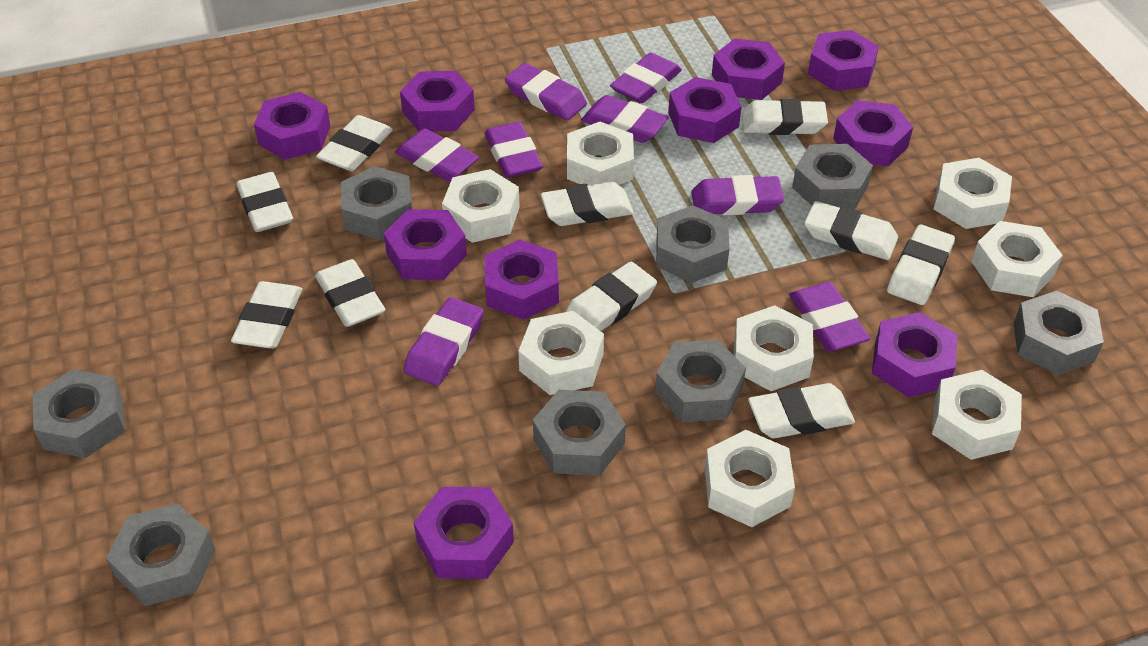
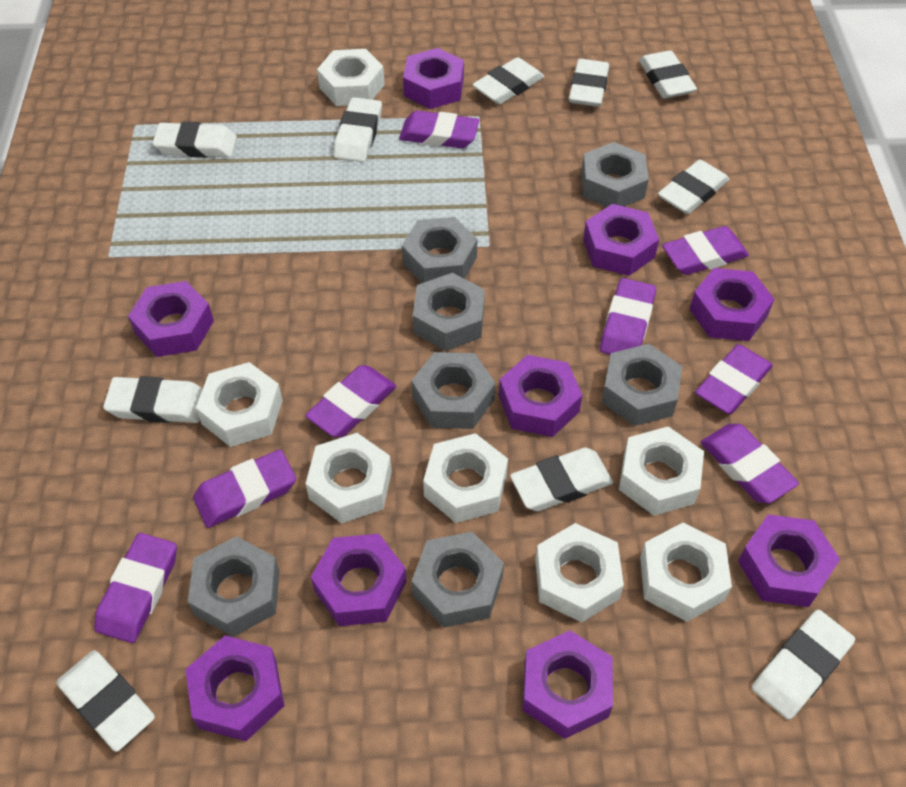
grey nut: [32,369,125,458] [106,503,215,606] [341,166,413,240] [533,390,626,476] [655,340,746,422] [656,205,729,283] [792,144,873,209] [1014,291,1104,375] = 8 -> [188,536,279,637] [402,217,477,283] [412,352,495,429] [412,532,504,628] [413,273,485,351] [581,142,649,207] [601,344,682,426] = 7
purple nut: [254,92,330,160] [383,209,467,280] [400,71,475,132] [414,487,514,579] [485,239,559,320] [668,77,742,143] [712,39,785,100] [808,30,879,91] [833,100,913,166] [872,312,958,397] = 10 -> [128,281,214,357] [185,635,285,741] [311,534,406,626] [403,48,464,109] [499,355,583,437] [523,630,613,739] [583,204,659,276] [690,268,774,341] [738,514,840,607] = 9
white nut: [442,169,520,243] [518,311,604,395] [567,122,634,185] [705,430,795,527] [734,305,814,391] [932,370,1022,460] [934,158,1012,229] [971,221,1063,297] = 8 -> [196,362,283,447] [306,433,392,524] [317,49,385,106] [423,433,508,523] [535,523,624,622] [619,426,704,516] [640,523,732,622] = 7

